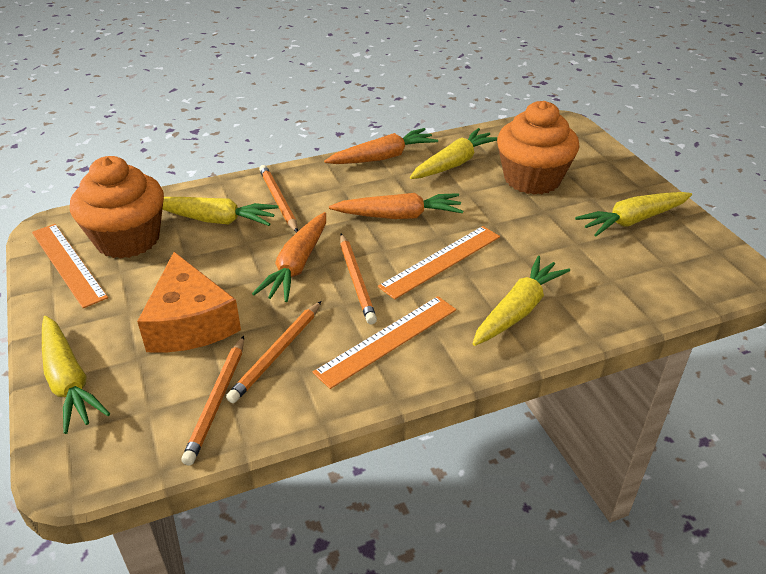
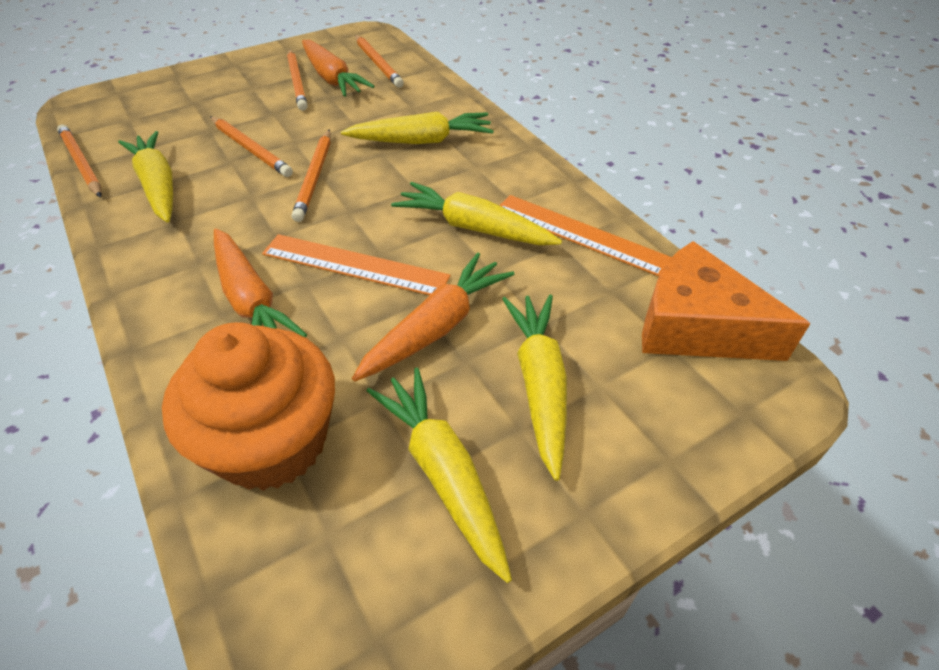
orange cupcake: [70,156,164,259] [497,101,579,195] = 2 -> [162,322,335,491] = 1
orange pencil: [181,336,244,465] [226,301,321,403] [259,165,298,232] [340,234,377,324] = 4 -> [57,124,102,197] [210,116,293,177] [287,49,307,111] [292,129,331,222] [355,35,404,88] = 5
orange ruler: [32,224,108,308] [313,296,456,389] [378,226,500,299] = 3 -> [262,234,450,295] [499,195,672,276] = 2

